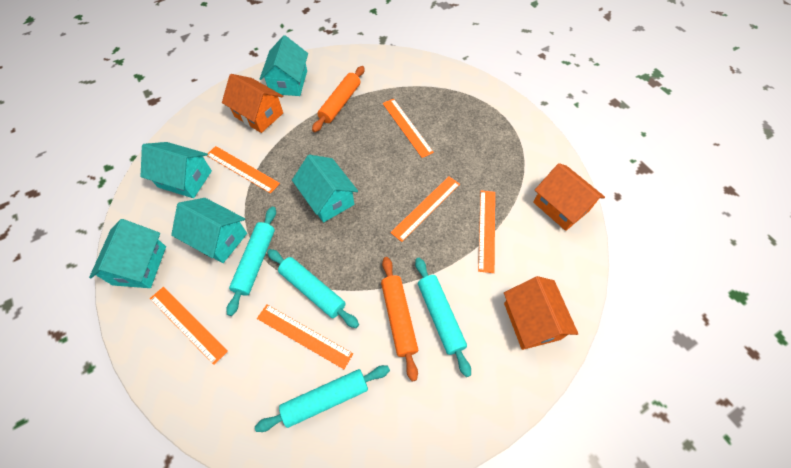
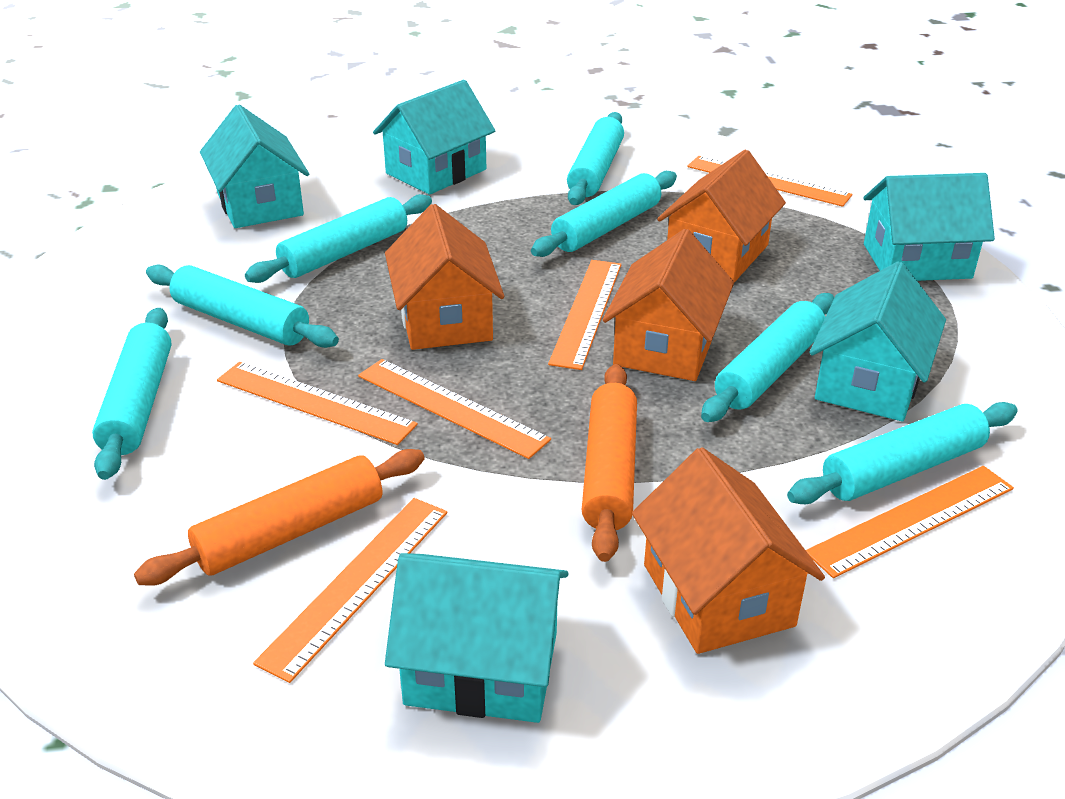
orange house: [222,74,283,133] [504,276,578,350] [533,163,605,231] = 3 -> [385,204,504,350] [603,229,734,381] [632,447,825,654] [657,150,786,282] = 4
turquoise rolling pin: [226,207,276,316] [255,365,390,432] [267,249,359,328] [415,258,471,377] = 4 -> [92,308,172,480] [146,265,339,348] [245,194,432,283] [531,171,677,257] [567,112,624,205] [701,293,834,422] [787,402,1018,504] = 7

